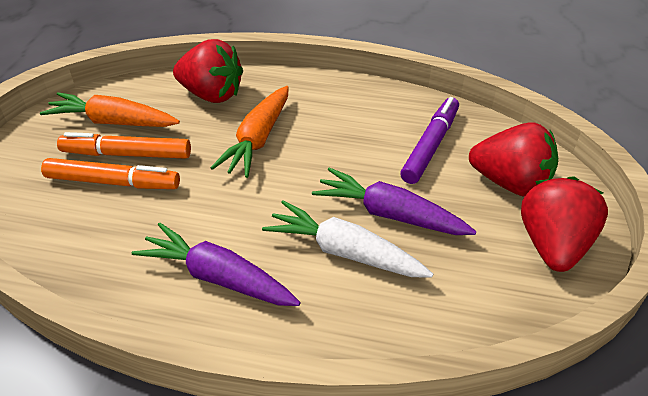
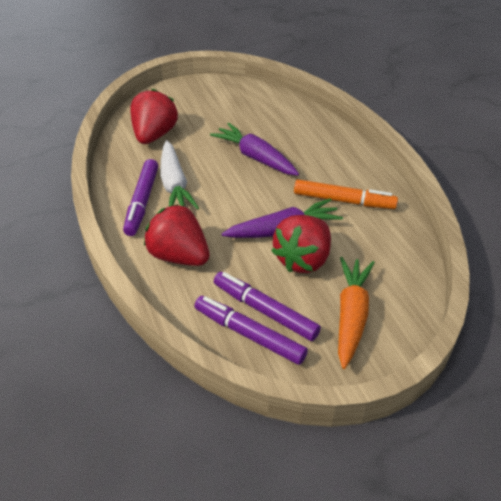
orange carrot: [40,92,180,127] [210,86,289,178] = 2 -> [338,257,375,369] = 1
orange marker: [41,158,180,189] [57,132,191,159] = 2 -> [294,179,398,209] = 1
purple marker: [400,97,459,184] = 1 -> [123,159,158,236] [194,296,308,365] [214,272,321,341] = 3

